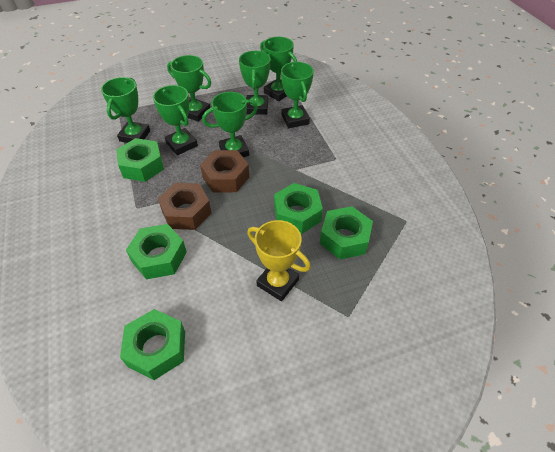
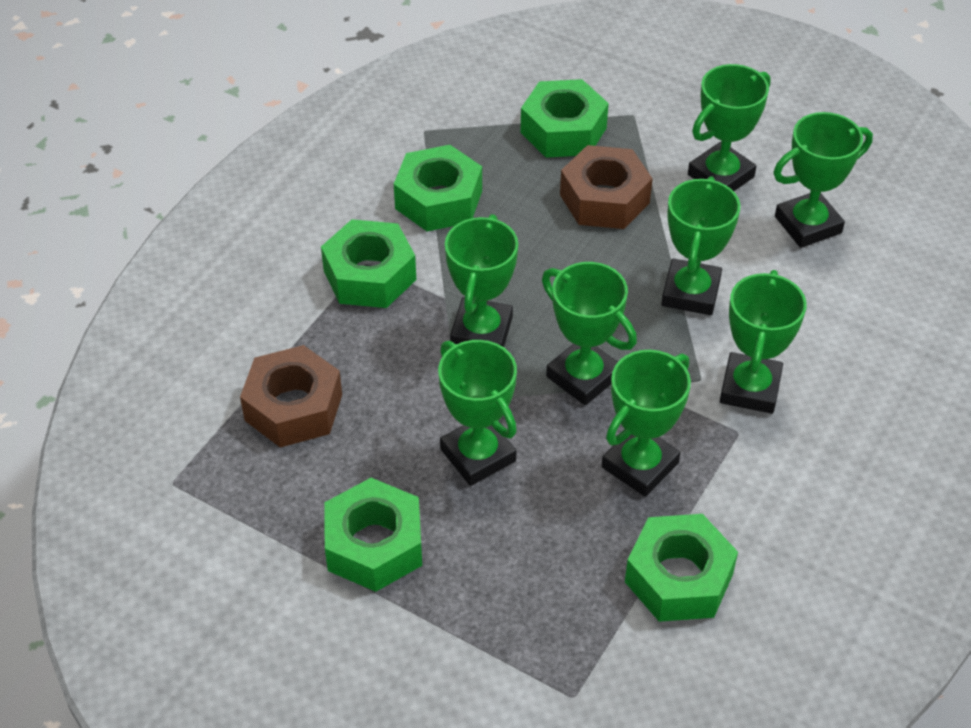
green trophy: [101,77,150,143] [153,85,198,155] [167,55,211,122] [202,92,258,157] [239,51,271,115] [260,37,297,101] [281,62,314,128] = 7 -> [438,340,517,486] [445,214,518,347] [542,262,637,405] [602,350,691,497] [661,176,740,315] [688,64,771,191] [720,270,807,414] [774,112,873,248] = 8
yellow trophy: [247,220,311,301] = 1 -> none = 0

